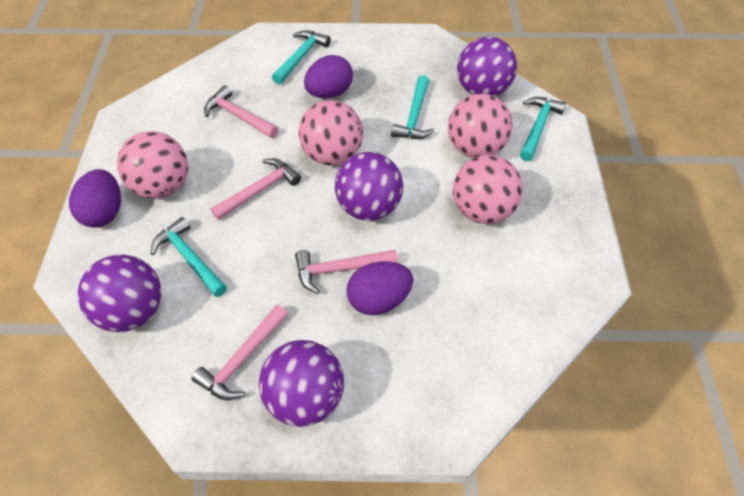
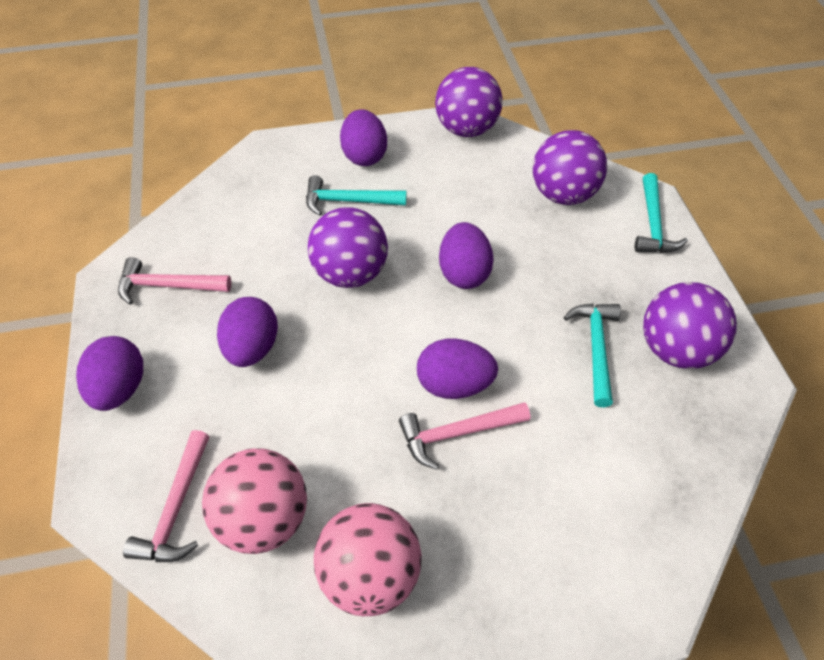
pink ball: [117,131,188,199] [298,100,363,166] [448,94,513,158] [453,155,523,224] = 4 -> [202,448,307,554] [314,503,422,616] = 2
pink hammer: [191,305,288,400] [204,85,278,138] [210,158,301,220] [295,250,398,294] = 4 -> [118,257,231,305] [123,430,209,562] [399,402,530,470] = 3
purple egg: [69,169,121,228] [304,55,353,98] [347,261,413,315] = 3 -> [76,336,143,411] [217,297,278,367] [340,110,387,166] [417,339,498,399] [439,222,494,289] = 5
turquoise hammer: [150,217,227,297] [272,30,331,84] [391,75,434,139] [520,97,566,161] = 4 -> [306,175,407,216] [564,303,621,407] [635,173,688,253] = 3

